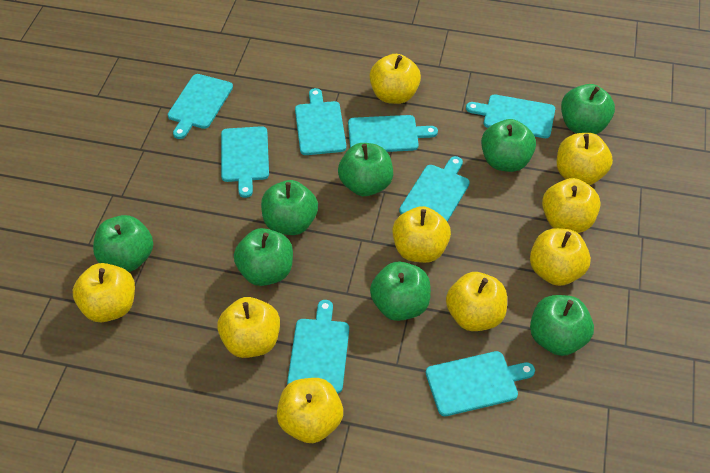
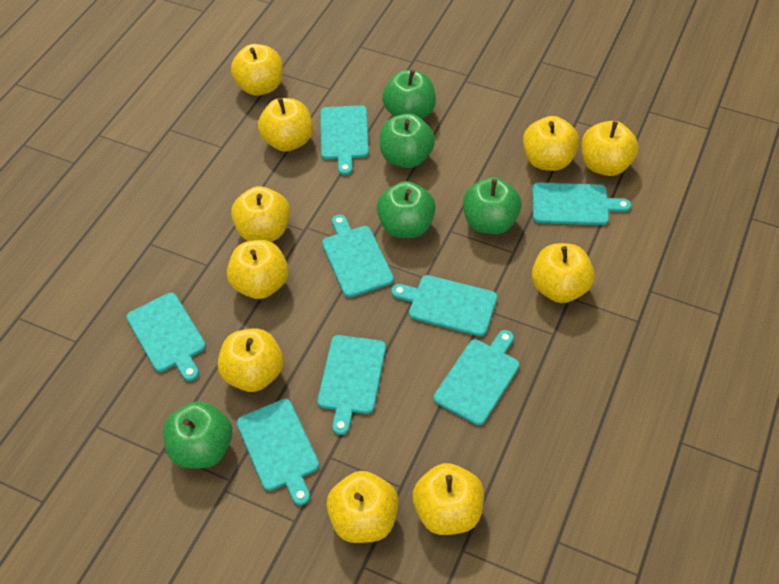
green apple: [93,215,153,272] [234,228,293,286] [261,180,318,235] [338,143,393,196] [370,261,431,321] [481,119,536,172] [530,295,594,356] [561,84,615,134] = 8 -> [163,401,232,469] [377,181,436,238] [380,113,435,168] [382,70,436,119] [463,177,522,234] = 5
yellow apple: [73,263,135,322] [217,297,280,358] [277,378,343,443] [370,54,421,104] [392,206,451,263] [446,272,507,331] [530,228,591,286] [542,178,601,233] [557,133,613,185] = 9 -> [218,328,283,392] [227,240,289,299] [231,44,283,96] [231,186,290,242] [258,98,313,152] [326,471,399,543] [412,463,484,535] [523,116,579,171] [532,243,595,303] [581,121,639,176] = 10

